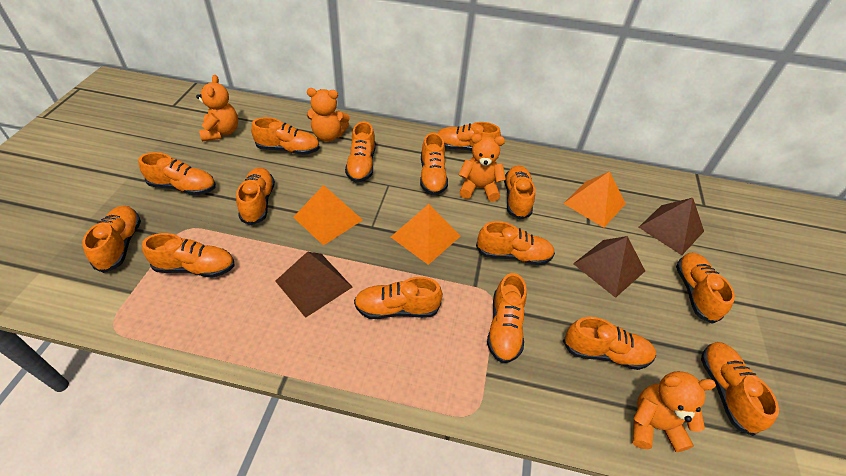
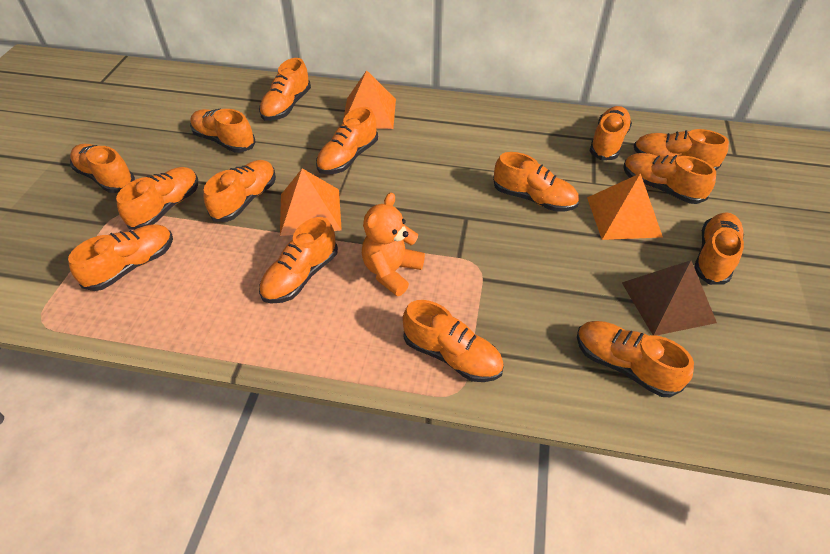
brown pyramid: [275,252,352,318] [573,236,645,298] [639,198,704,255] = 3 -> [622,260,717,336] = 1
orange teddy bear: [196,75,238,141] [307,88,350,142] [459,134,506,202] [633,371,716,452] = 4 -> [362,193,425,296] = 1

